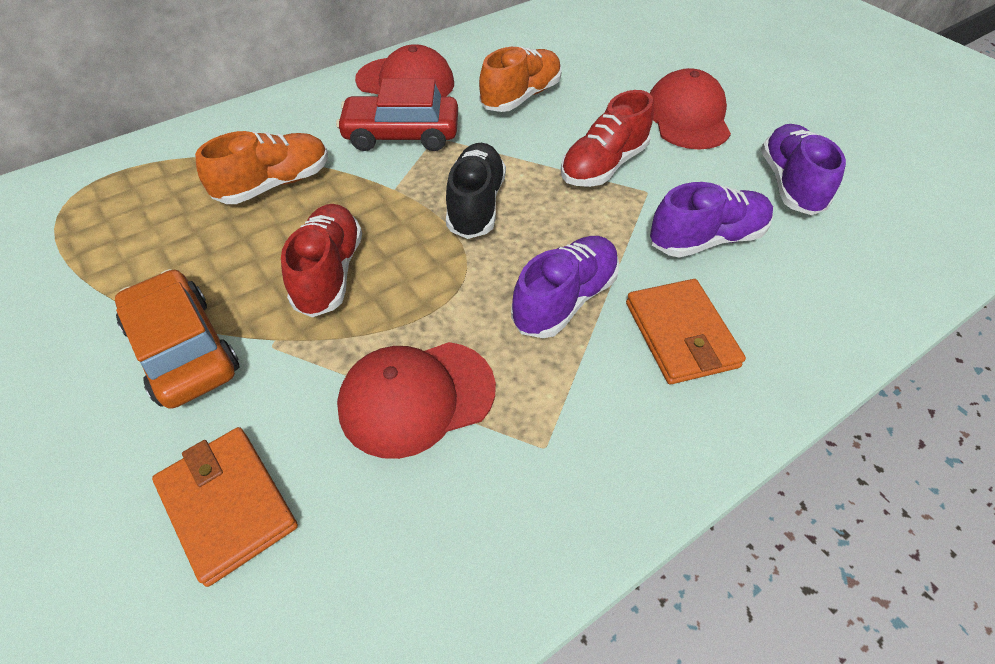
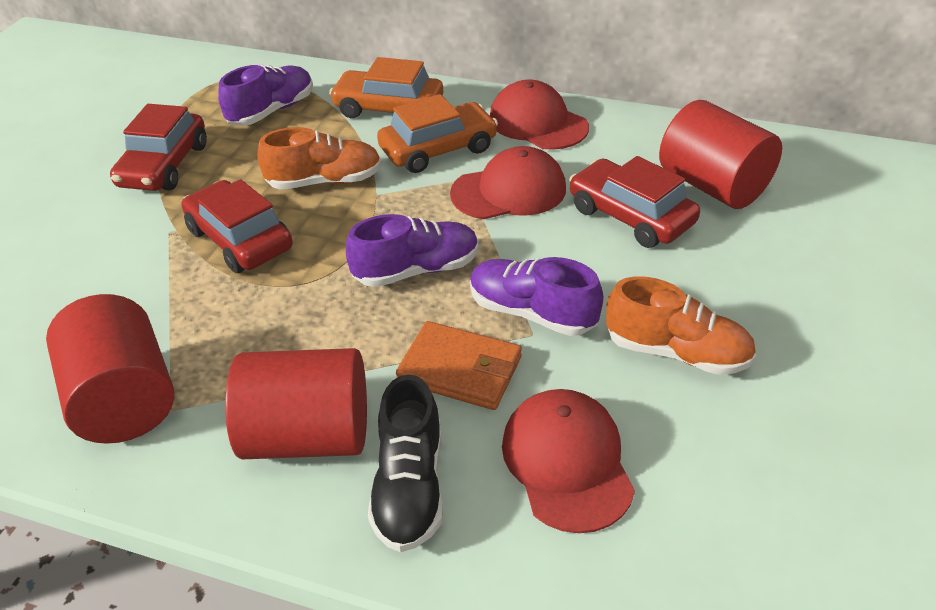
orange car: [115,269,239,409] = 1 -> [329,57,443,118] [377,94,498,173] = 2
orange wallet: [152,427,298,587] [626,279,746,384] = 2 -> [396,321,522,410] = 1
red car: [336,79,458,151] = 1 -> [110,104,207,191] [182,179,293,273] [569,156,700,248] = 3
red cylinder: none = 0 -> [46,294,175,444] [225,348,367,459] [659,100,782,209] = 3
red shoe: [281,204,362,318] [561,90,654,187] = 2 -> none = 0

